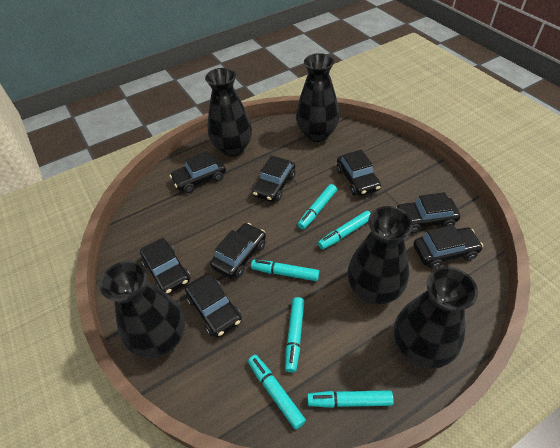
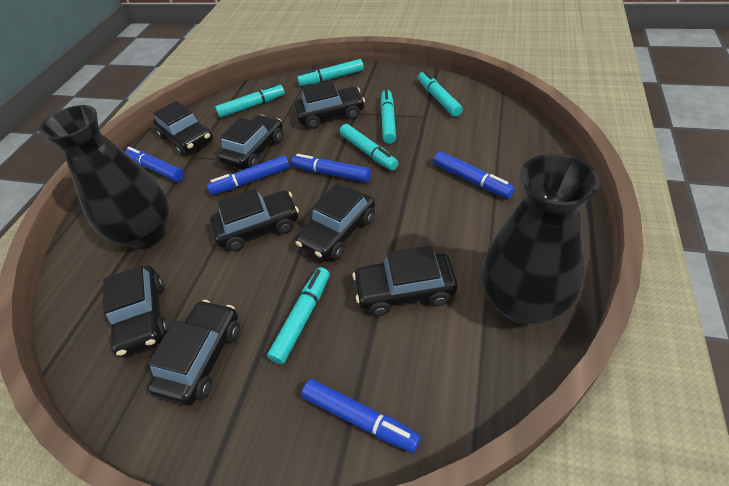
black vase: [100,261,185,358] [205,68,252,157] [296,53,339,142] [347,206,413,305] [394,267,478,369] = 5 -> [39,105,170,249] [481,153,600,324] = 2
blue marker: none = 0 -> [125,147,184,182] [207,155,290,195] [291,154,371,182] [301,379,421,453] [433,151,515,198] = 5

